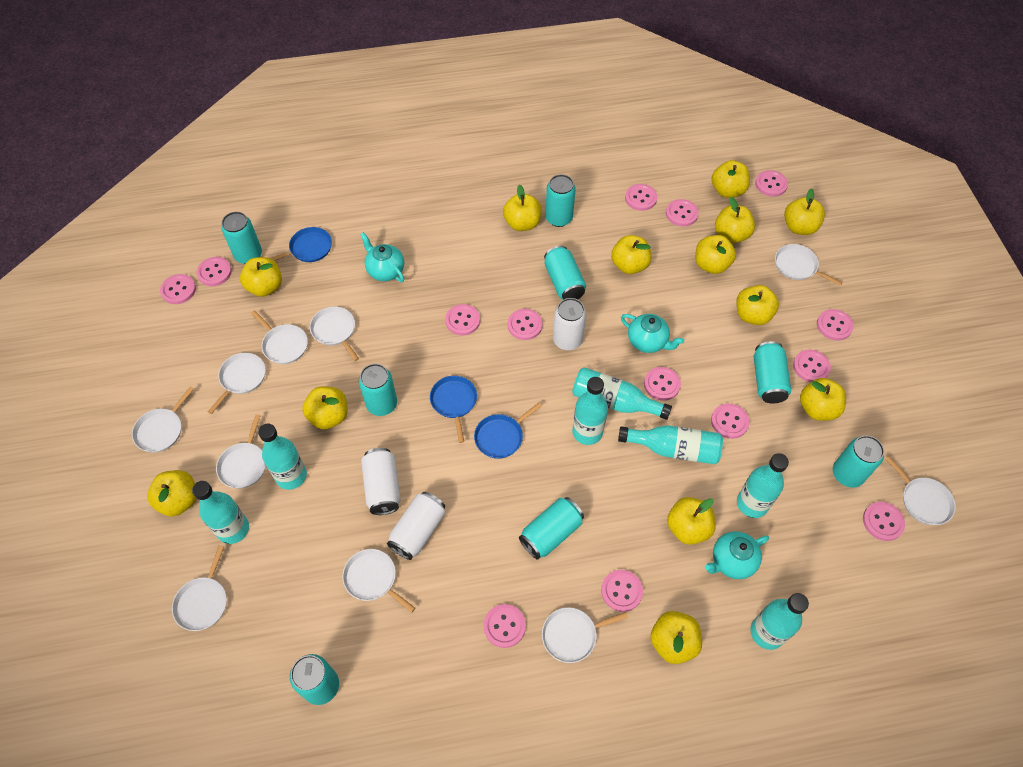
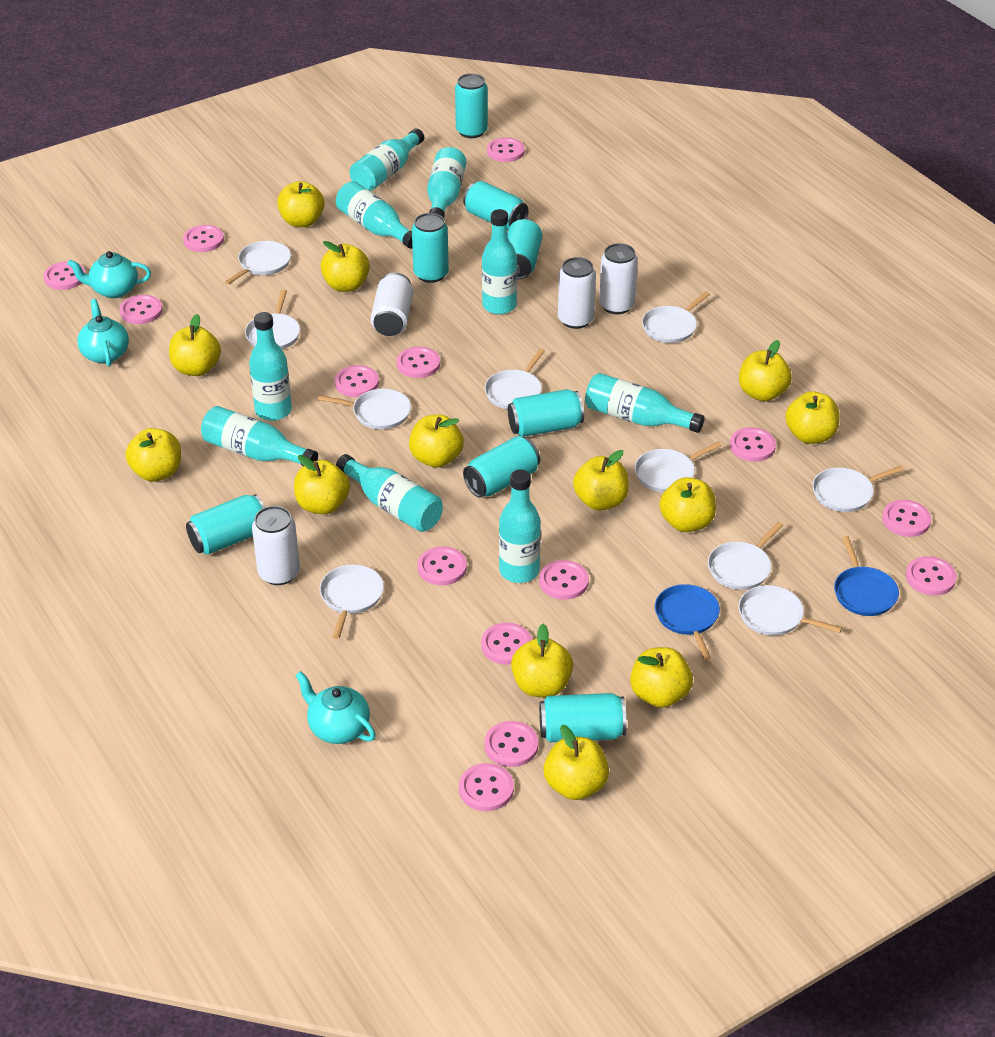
blue pan: [270,227,332,262] [430,376,477,443] [474,402,542,459] = 3 -> [655,584,720,660] [834,536,899,616] = 2
turquoise bottle: [192,481,249,544] [258,424,307,490] [572,367,672,420] [572,377,608,445] [618,425,723,464] [737,453,789,518] [750,593,809,650] = 7 -> [201,406,318,466] [249,312,292,421] [336,181,412,249] [336,454,443,532] [350,128,424,191] [427,147,466,218] [482,209,517,314] [499,469,541,583] [585,373,704,433] = 9
white can: [361,448,401,515] [387,492,445,560] [553,298,586,350] = 3 -> [252,506,300,585] [370,273,413,336] [558,257,596,329] [599,243,638,314] = 4

